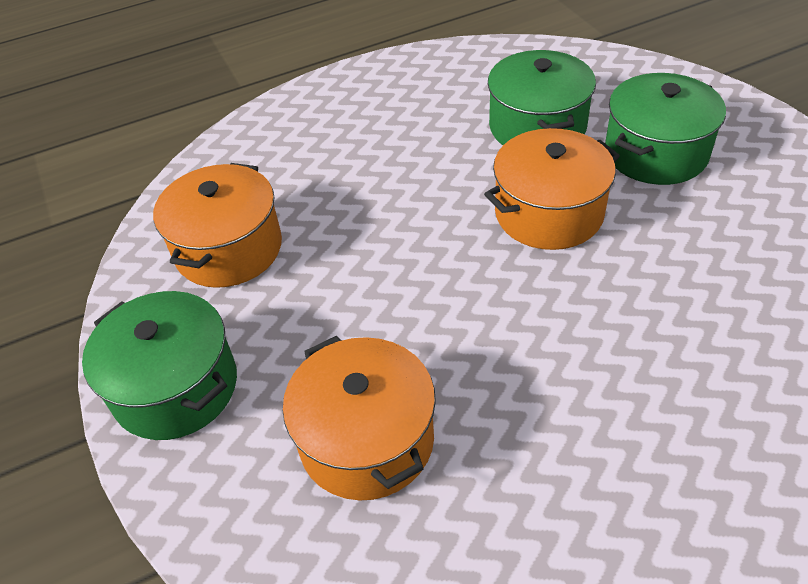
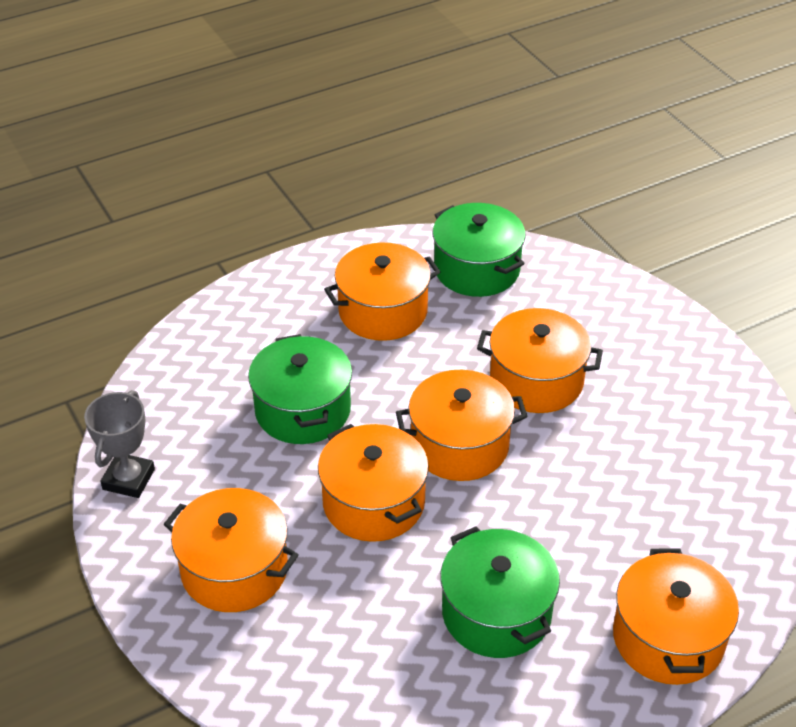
grey trophy: none = 0 -> [84,390,155,498] = 1
orange pot: [153,163,282,288] [283,336,436,501] [484,128,620,250] = 3 -> [163,488,298,612] [318,424,429,542] [324,242,441,341] [396,370,528,481] [477,308,603,413] [613,549,739,685] = 6

